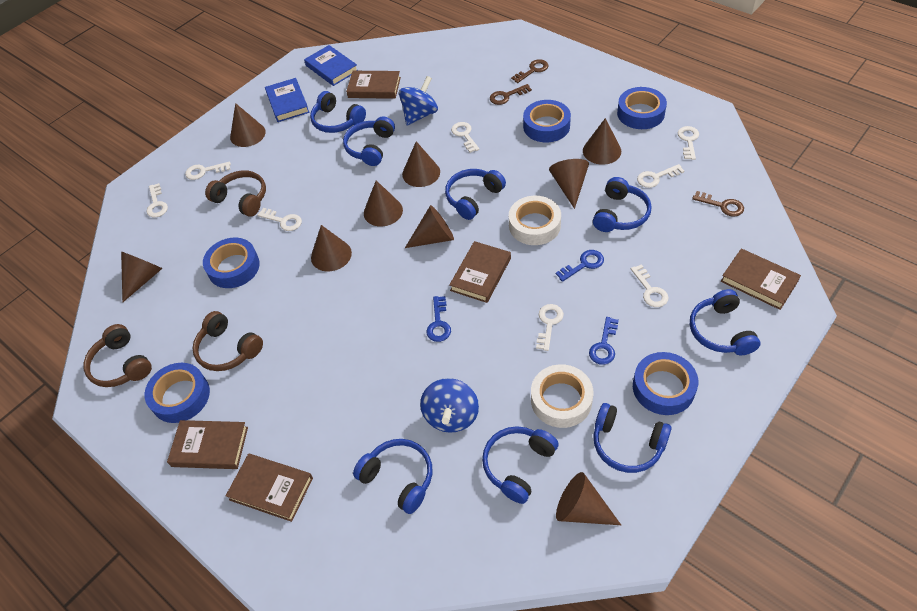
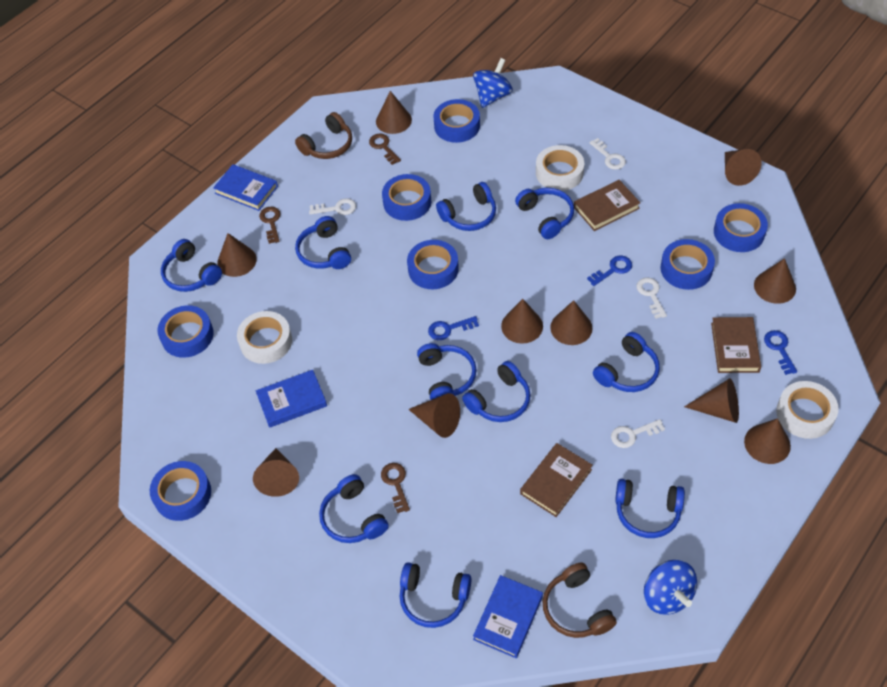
blue book: [265,78,309,122] [304,45,358,86] = 2 -> [213,164,278,211] [256,370,327,428] [473,575,543,658] = 3
blue headphones: [310,91,366,133] [343,117,395,166] [353,439,432,514] [445,169,506,220] [482,426,559,504] [593,177,652,232] [593,403,672,473] [690,289,760,355] = 8 -> [161,239,222,292] [295,216,351,269] [319,474,389,543] [399,562,472,628] [417,343,477,400] [436,182,496,231] [462,361,531,422] [515,188,574,239] [593,332,660,392] [615,479,685,538] = 10
blue tape: [145,363,210,423] [203,238,260,288] [523,100,571,143] [617,87,667,129] [633,352,698,415] = 5 -> [150,461,211,521] [158,305,214,358] [382,174,431,221] [407,240,459,289] [433,99,480,143] [661,239,715,290] [714,203,768,252] = 7
brown book: [167,420,248,469] [225,454,313,522] [346,71,401,99] [449,241,511,303] [721,248,801,310] = 5 -> [520,443,593,517] [574,180,640,231] [711,317,761,373] = 3
brown cone: [121,252,163,302] [230,103,266,147] [311,225,352,271] [364,180,403,227] [402,141,440,187] [405,205,454,248] [549,159,589,209] [556,472,621,525] [583,118,621,165] = 9 -> [217,233,257,277] [253,448,299,497] [376,91,412,134] [408,393,460,438] [501,299,543,344] [550,300,592,345] [684,378,739,423] [725,149,761,186] [744,418,791,464] [754,258,796,304] = 10
brown headphones: [84,324,152,387] [193,311,263,371] [205,170,266,217] = 3 -> [295,112,352,159] [542,562,617,638] = 2
white key: [146,183,168,218] [185,162,231,180] [257,208,302,231] [451,122,479,153] [536,304,564,351] [631,264,669,307] [637,164,684,188] [678,126,699,160] = 8 -> [309,198,356,215] [589,138,626,170] [611,419,665,448] [636,277,667,319] = 4
white tape: [509,196,561,245] [531,364,593,428] = 2 -> [237,311,292,364] [536,145,584,191] [776,381,839,439] = 3

